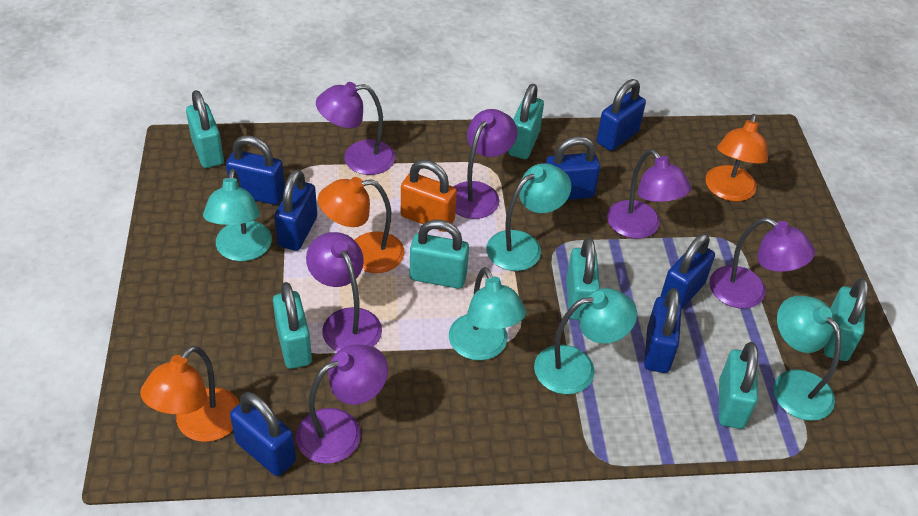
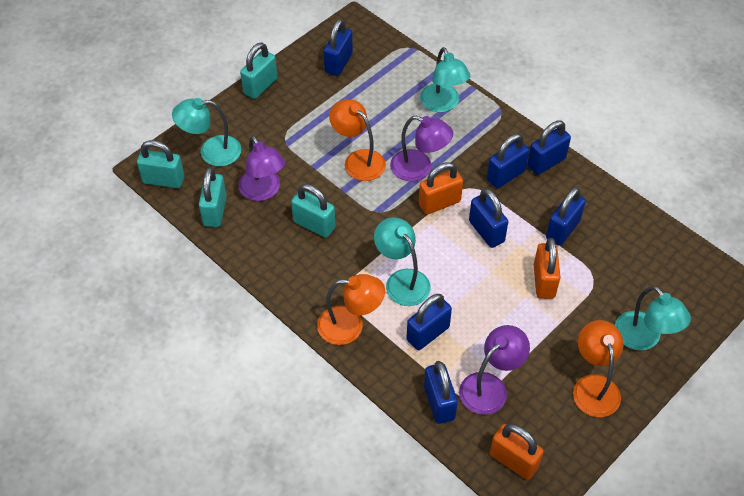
orange padlock: [401,160,457,232] = 1 -> [419,162,463,214] [490,424,544,480] [534,238,561,299] = 3
purple lamp: [296,344,388,464] [306,232,382,352] [316,82,395,175] [454,109,517,219] [607,149,692,239] [709,218,815,309] = 6 -> [238,136,285,201] [390,116,453,181] [459,325,530,415] = 3
turquoise lamp: [203,169,272,261] [449,267,526,360] [486,163,571,271] [534,288,637,394] [773,295,841,421] = 5 -> [172,98,241,166] [374,217,431,306] [420,47,471,112] [615,286,691,350] = 4
turquoise padlock: [186,90,224,168] [273,282,312,369] [410,220,469,289] [508,84,544,159] [566,237,600,320] [719,342,758,429] [824,278,868,361] = 7 -> [137,140,184,188] [199,167,227,227] [240,43,277,99] [291,184,335,238] = 4

